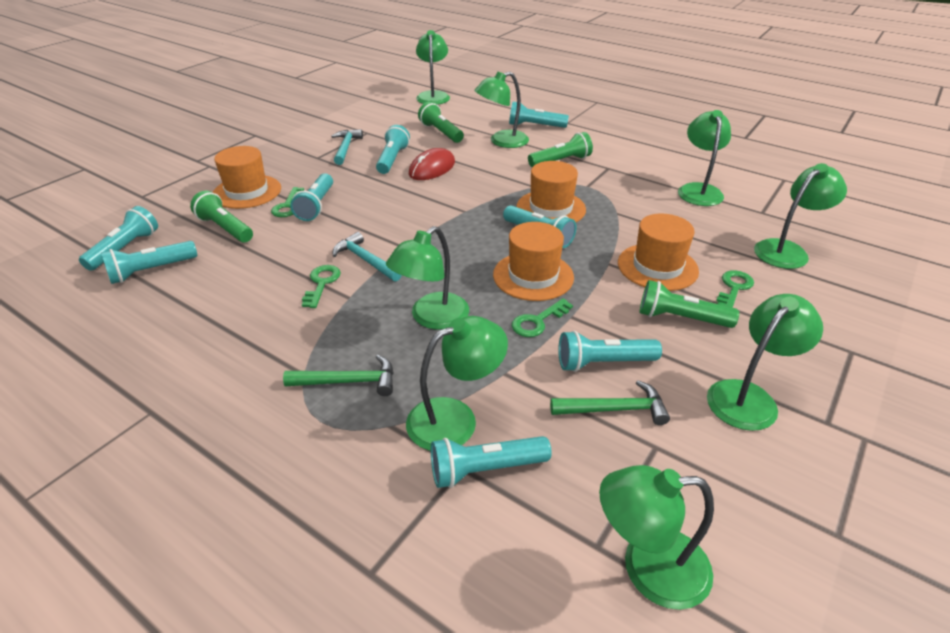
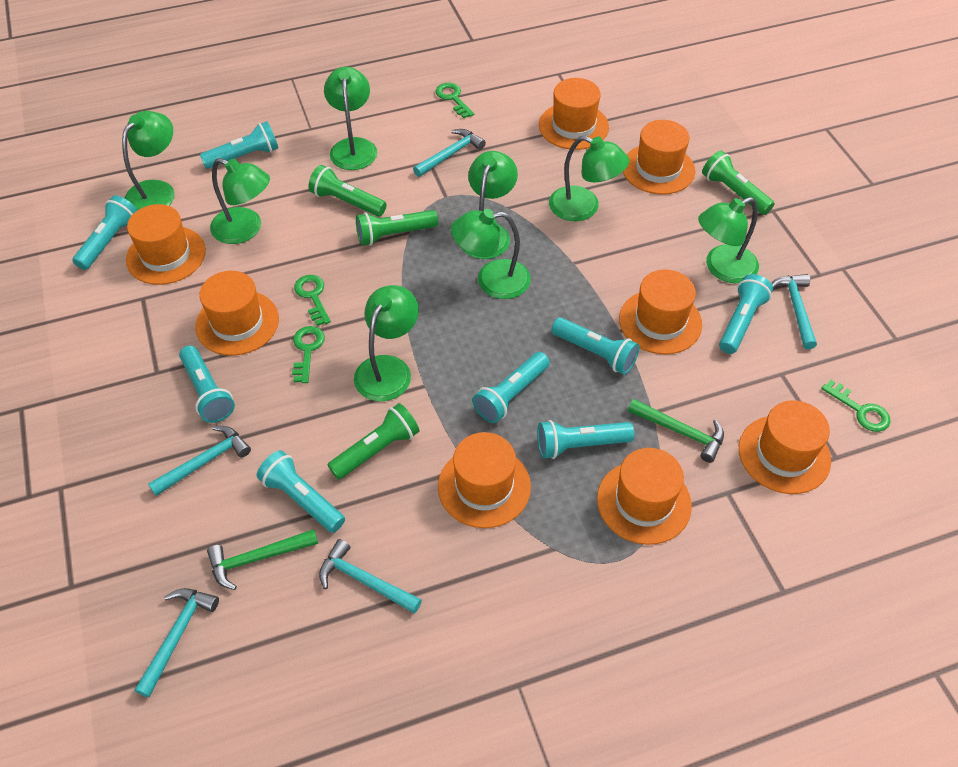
orange hat: [213,146,281,209] [493,222,574,301] [516,161,586,222] [618,214,699,291] = 4 -> [126,204,206,285] [195,271,279,356] [438,432,531,528] [539,78,609,150] [597,448,692,545] [619,269,702,355] [623,120,695,195] [739,400,831,494] = 8
red mouse: [409,148,455,180] = 1 -> none = 0
turquoise hammer: [331,129,363,165] [333,232,402,281] = 2 -> [134,588,219,697] [148,426,251,496] [319,539,422,614] [413,129,486,177] [771,274,817,349] = 5

